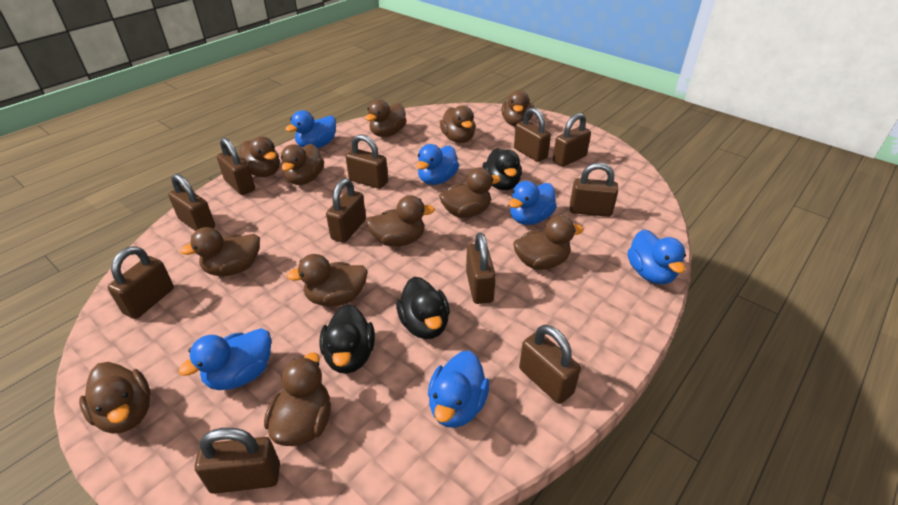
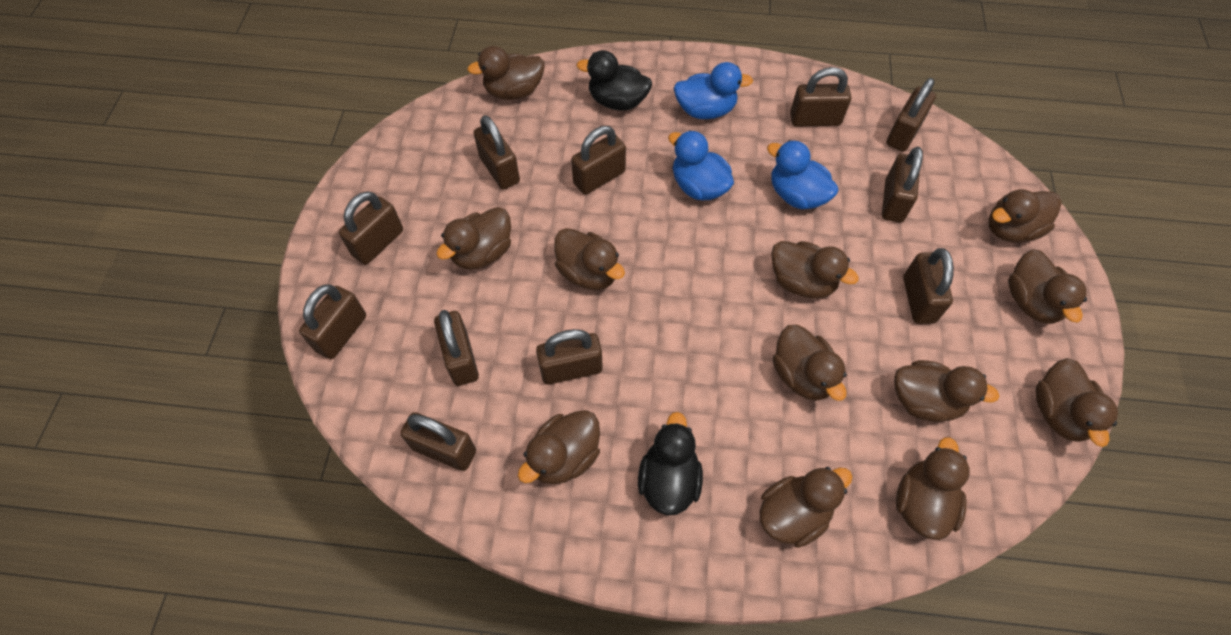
black duck: [320,304,375,374] [396,277,450,339] [482,148,522,190] = 3 -> [577,50,652,111] [638,412,703,515] = 2
blue duck: [179,328,271,390] [286,110,336,148] [416,144,459,185] [428,351,490,428] [509,181,557,225] [627,229,686,284] = 6 -> [668,130,734,200] [674,62,753,119] [767,140,838,209] = 3

